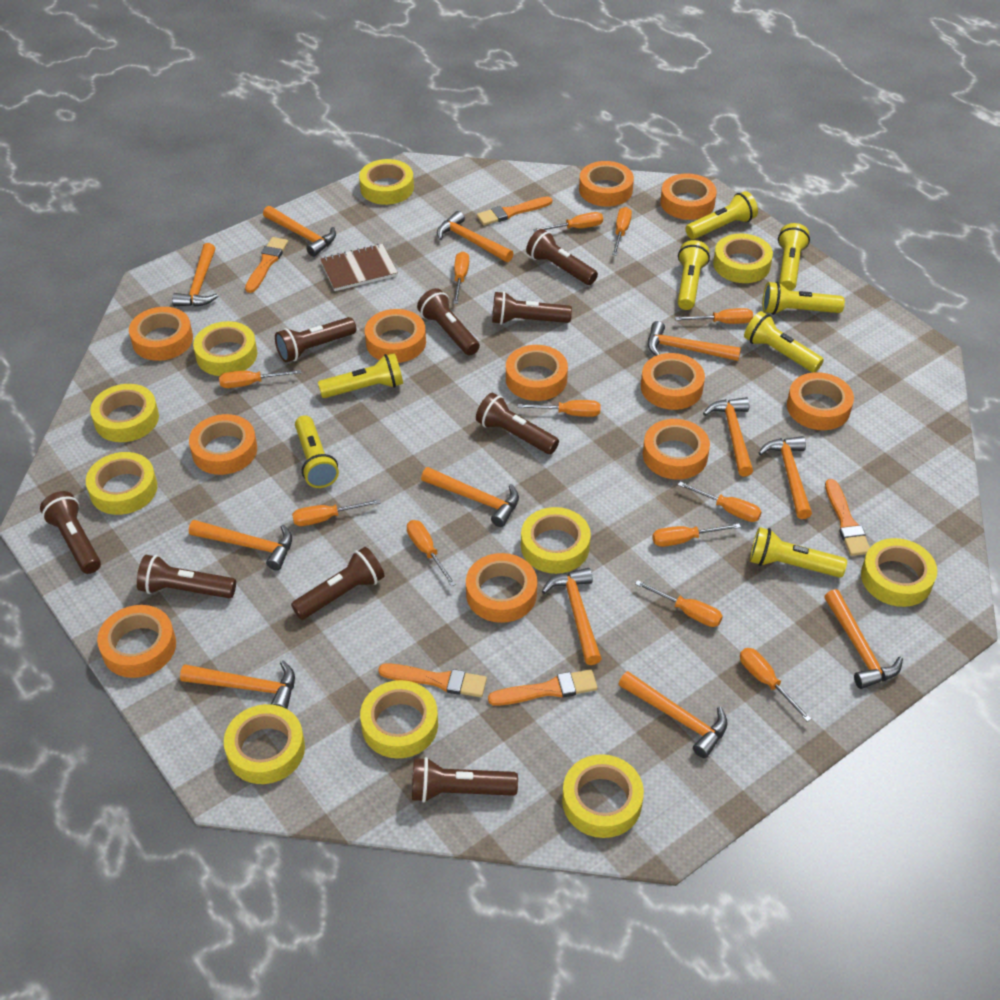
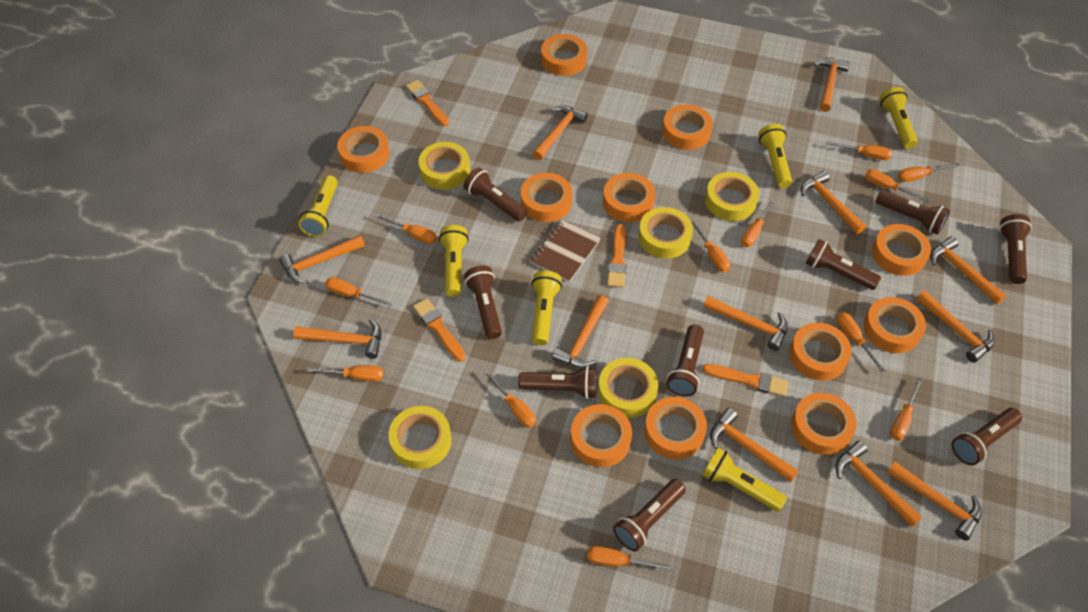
orange brush: [245,237,288,293] [378,663,487,697] [477,196,552,225] [488,669,598,706] [825,479,870,556] = 5 -> [406,80,449,126] [413,298,466,362] [607,224,626,288] [703,364,788,397] = 4
yellow flashlight: [295,415,339,488] [318,353,403,398] [678,240,710,310] [686,191,758,239] [744,311,824,373] [750,527,847,578] [763,282,845,315] [778,223,810,291] = 8 -> [298,175,338,237] [439,225,469,297] [531,271,562,345] [702,448,787,512] [758,124,792,188] [879,87,918,149] = 6
yellow tape: [86,452,157,515] [90,384,159,442] [193,321,257,376] [224,704,305,784] [359,159,414,205] [360,680,438,758] [521,507,591,574] [562,754,644,838] [713,234,773,283] [861,538,937,607] = 10 -> [388,406,451,469] [419,142,470,189] [598,358,658,418] [638,207,693,258] [705,172,759,221] = 5

